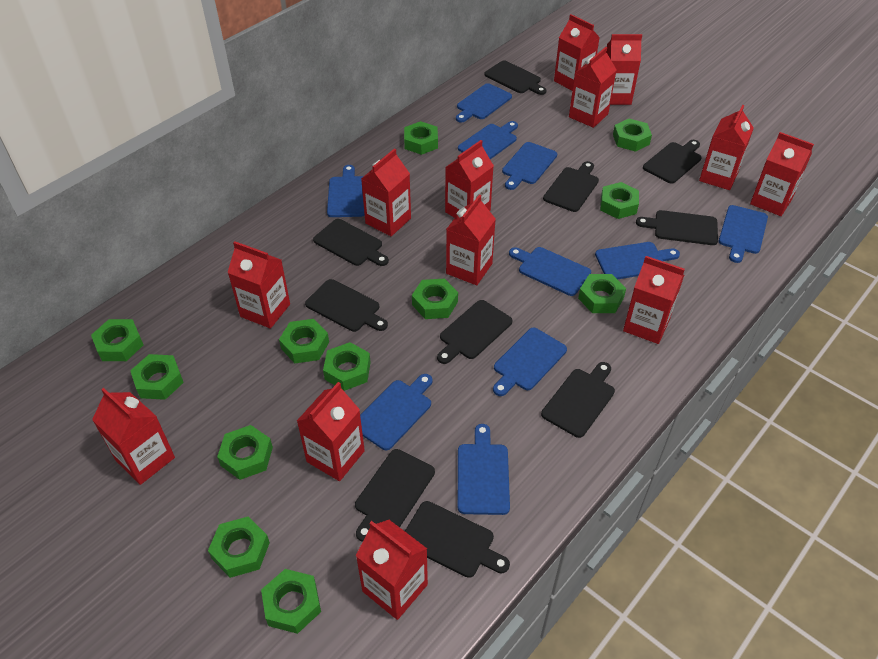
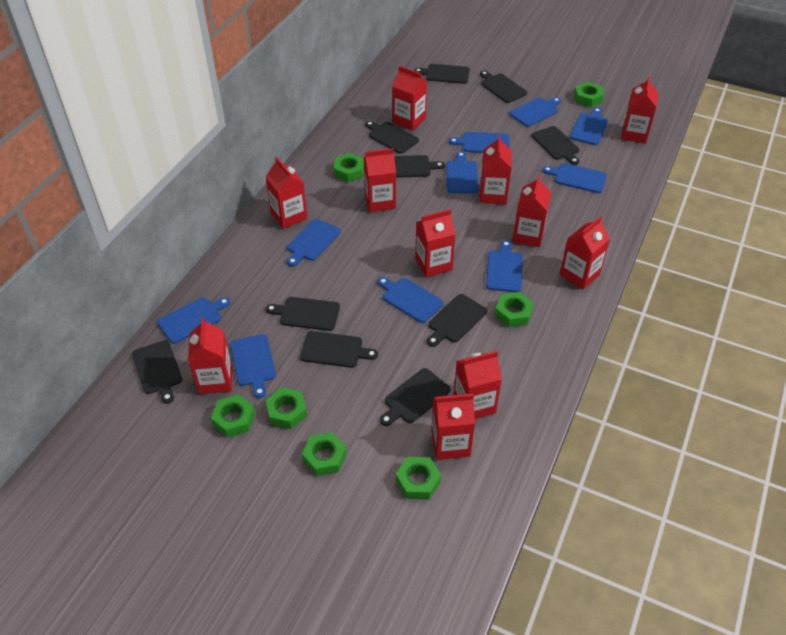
green nut: [91,319,143,361] [130,354,184,400] [208,517,270,578] [217,425,273,480] [261,569,321,634] [279,319,329,363] [323,342,371,391] [404,121,438,155] [412,279,458,319] [578,274,626,313] [600,182,639,219] [613,119,652,152] = 12 -> [211,395,255,437] [266,387,307,429] [302,432,347,476] [334,153,364,182] [396,457,441,499] [495,292,534,327] [574,82,604,107] = 7
red carton: [92,388,175,485] [227,241,290,329] [297,382,365,481] [356,520,428,620] [361,148,411,236] [445,140,494,218] [446,194,496,285] [554,14,600,91] [569,47,617,128] [607,34,642,105] [623,256,685,344] [699,105,754,190] [750,132,814,216] = 13 -> [188,317,232,394] [265,157,307,229] [364,148,396,212] [392,66,427,131] [415,209,456,277] [431,394,475,460] [454,351,502,419] [480,135,512,204] [512,175,551,247] [560,216,610,289] [621,76,658,144] = 11

